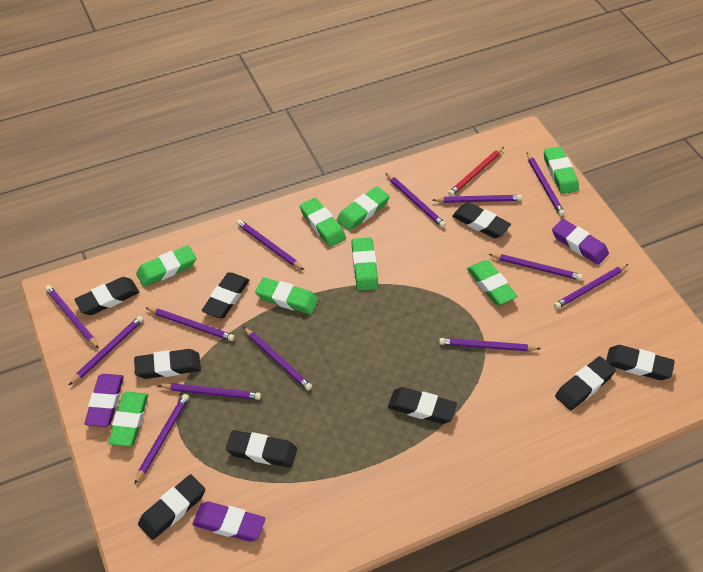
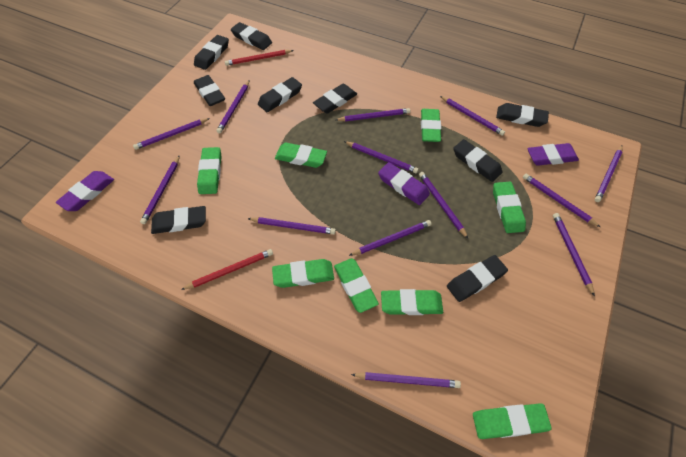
red pencil: [448,147,504,196] = 1 -> [181,249,273,290] [225,50,294,66] = 2

